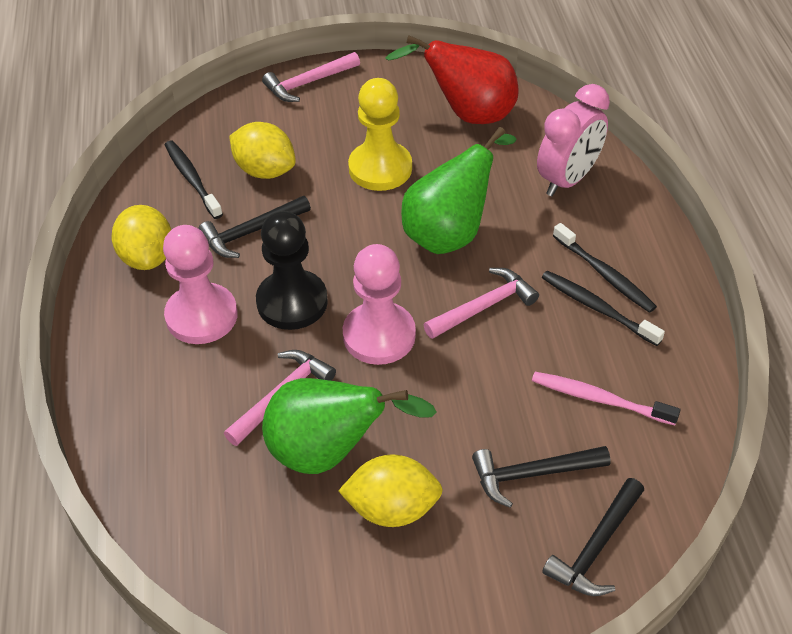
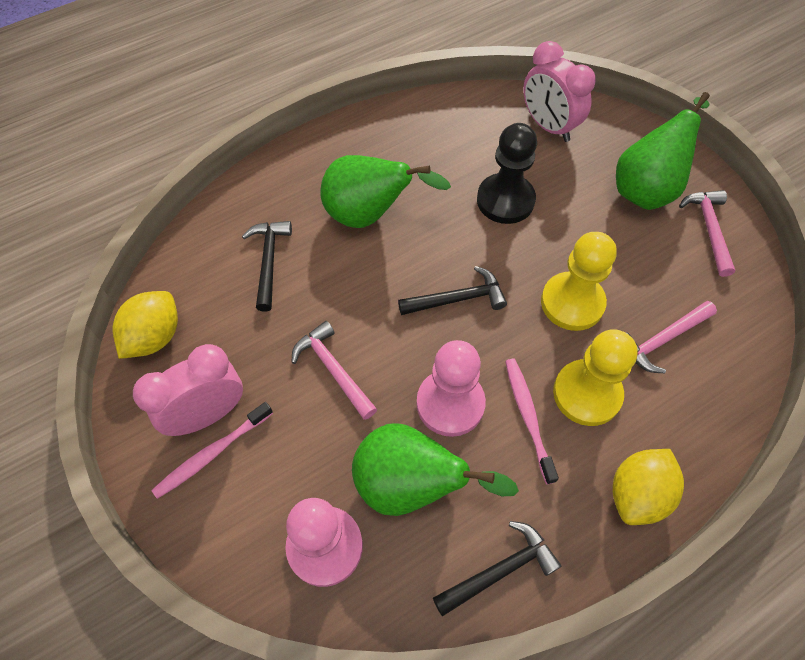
black toothbrush: [165,141,223,219] [542,271,665,346] [553,223,657,313] = 3 -> none = 0
green pear: [262,378,436,474] [401,127,517,254] = 2 -> [320,155,451,228] [352,423,519,516] [616,92,710,210] = 3
pink clock: [537,84,610,196] = 1 -> [133,344,243,436] [523,41,596,142] = 2
pink toothbrush: [532,372,681,425] = 1 -> [151,402,273,499] [505,359,559,484] = 2
red pear: [385,35,519,124] = 1 -> none = 0
yellow lemon: [111,205,171,270] [229,122,296,179] [338,454,443,527] = 3 -> [113,291,178,359] [613,449,684,525] = 2
yellow pawn: [348,78,412,191] = 1 -> [541,232,617,331] [553,329,638,426] = 2

